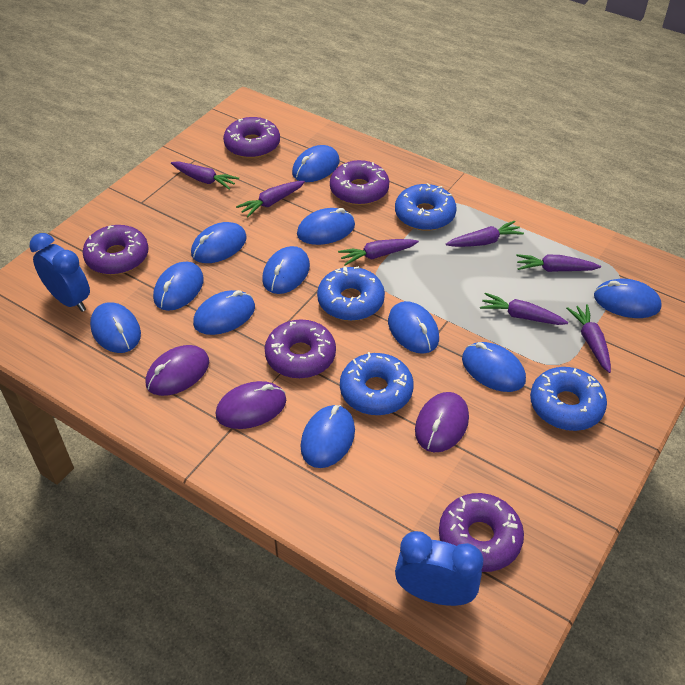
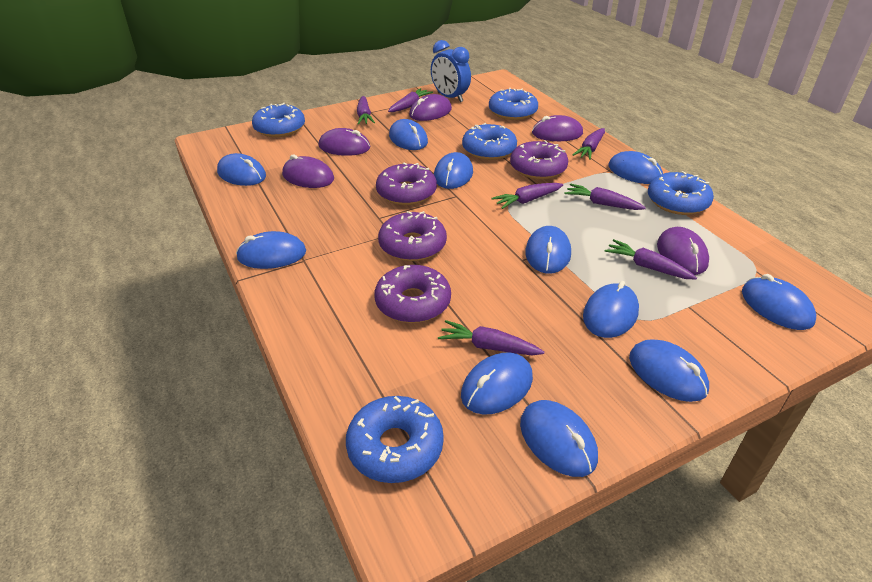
blue clock: [30,233,90,312] [395,531,483,606] = 2 -> [431,40,471,102] = 1
blue donut: [317,266,385,321] [340,352,414,415] [395,183,457,231] [530,367,607,431] = 4 -> [252,103,305,137] [346,396,444,483] [462,123,517,160] [489,88,538,120] [648,171,714,215] = 5
purple donut: [83,225,148,275] [223,117,280,158] [265,319,336,379] [330,160,389,205] [439,493,524,572] = 5 -> [374,265,451,323] [376,162,437,205] [378,211,447,261] [510,141,568,179] = 4
purple mouse: [146,345,209,396] [216,381,286,429] [415,392,469,452] = 3 -> [282,155,334,188] [319,128,370,156] [409,94,452,121] [532,115,583,141] [657,227,709,275] = 5

